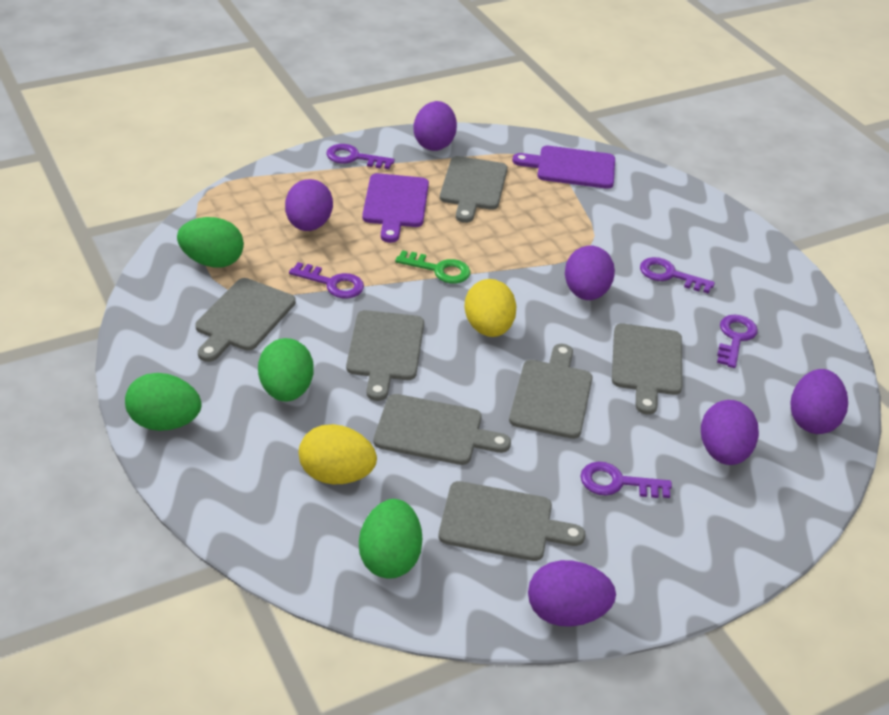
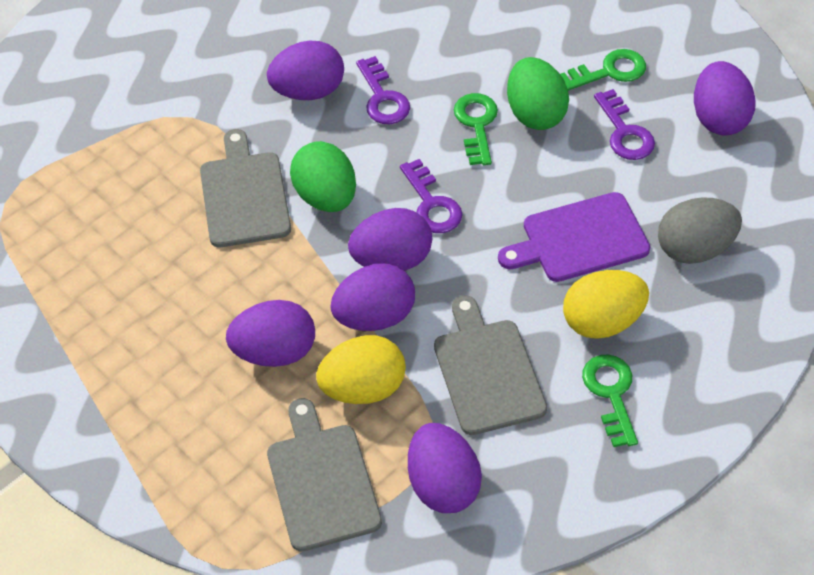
green egg: [125,373,202,431] [177,217,244,268] [258,338,314,402] [359,499,422,579] = 4 -> [290,141,356,212] [507,57,569,130] = 2
green key: [395,250,471,284] = 1 -> [454,93,498,165] [560,49,646,91] [582,354,638,447] = 3
grey cutting board: [195,278,296,362] [346,310,424,401] [373,394,511,465] [439,481,585,561] [440,156,508,223] [509,344,592,439] [612,323,682,415] = 7 -> [200,129,291,247] [267,398,382,552] [434,295,547,435] = 3
grey egg: none = 0 -> [658,197,742,264] = 1
purple cutting board: [362,173,429,243] [512,146,615,189] = 2 -> [498,192,650,282] = 1
purple key: [289,262,364,299] [326,144,395,169] [580,461,672,498] [640,257,715,294] [717,315,758,368] = 5 -> [356,56,410,124] [400,159,463,233] [594,89,655,160] = 3

